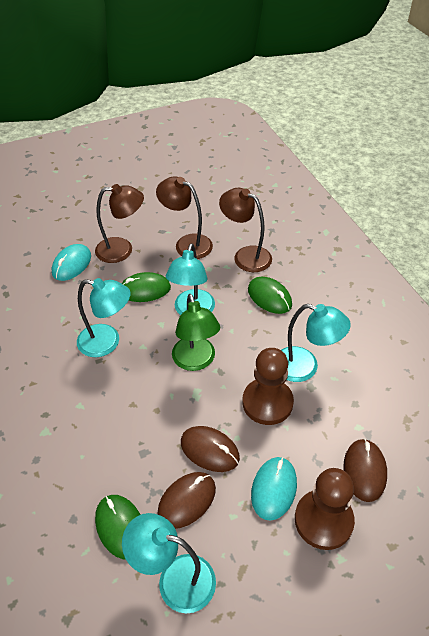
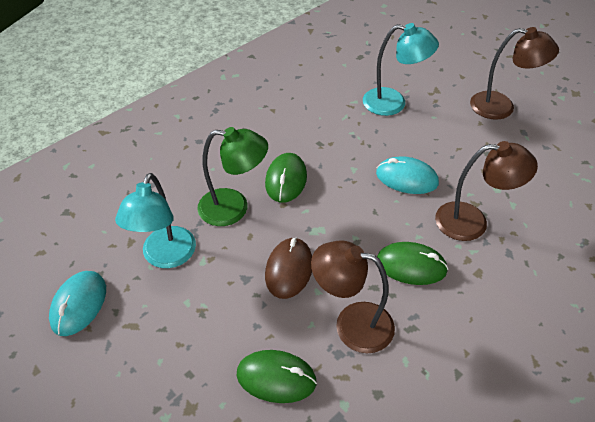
brown mouse: [157,472,216,529] [181,426,240,472] [343,438,387,502] = 3 -> [265,237,312,299] = 1
brown pawn: [242,348,294,425] [295,468,355,550] = 2 -> none = 0
turquoise lamp: [77,278,131,357] [122,513,216,613] [166,244,215,315] [281,304,351,382] = 4 -> [115,173,196,268] [363,23,439,116] = 2

